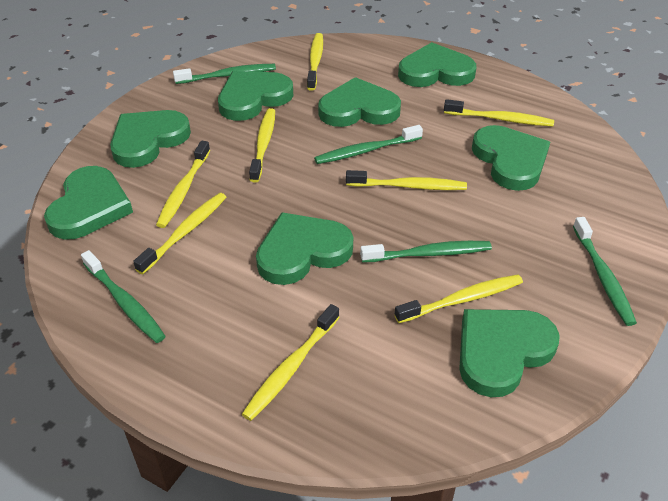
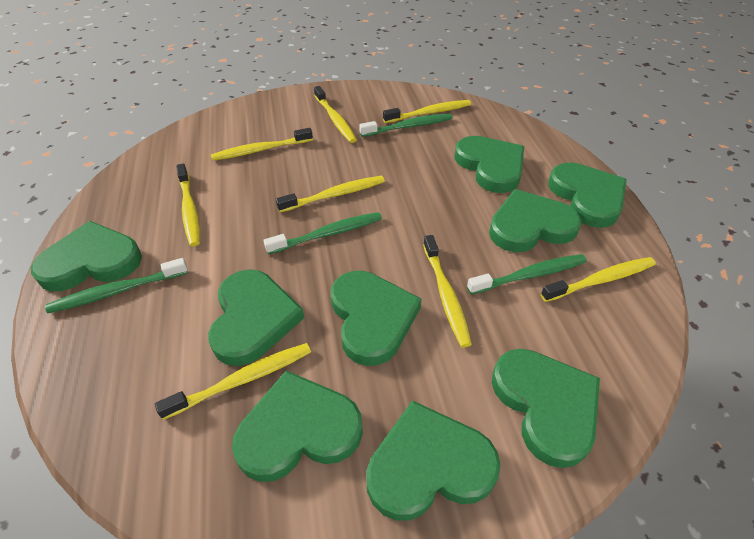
green heart: [44,166,133,240] [110,110,191,168] [218,71,293,121] [256,212,353,285] [318,77,401,127] [398,42,476,87] [459,309,560,397] [472,125,550,191] = 8 -> [31,221,142,291] [208,269,304,366] [232,370,363,482] [331,271,422,366] [366,400,501,521] [454,136,524,193] [489,189,582,252] [492,349,600,468] [548,162,627,228] = 9
green toothbrush: [81,250,166,343] [173,64,276,84] [314,125,423,164] [360,241,492,263] [573,217,637,326] = 5 -> [45,258,188,313] [264,212,382,254] [359,113,452,137] [467,254,587,294] = 4

